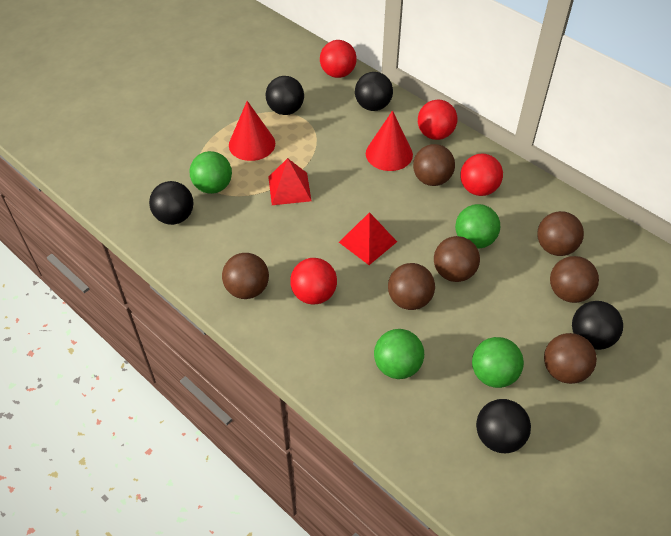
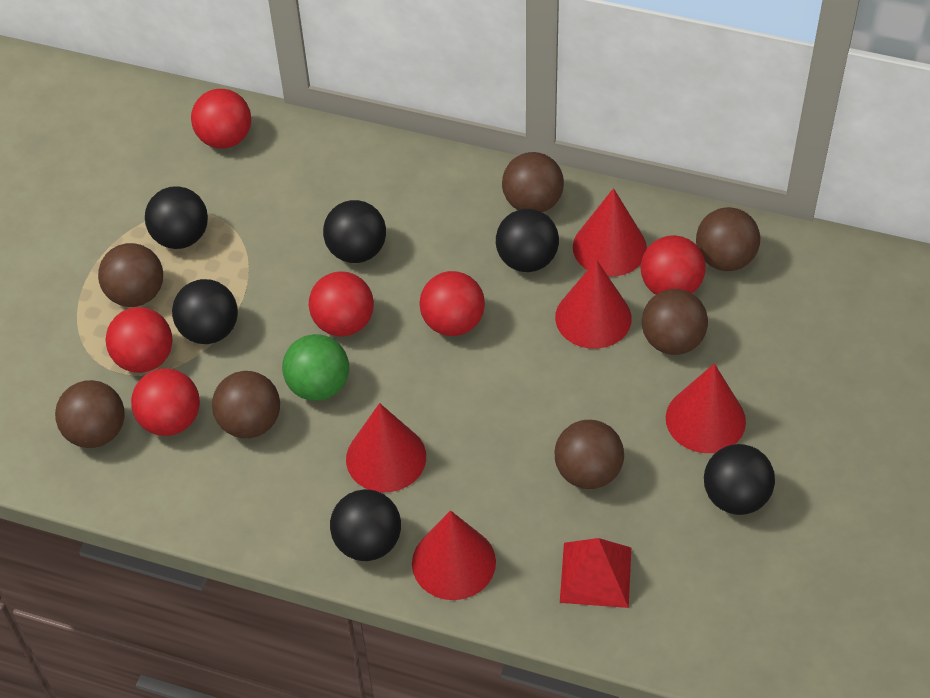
black ball: [149,181,194,225] [266,76,304,115] [355,72,393,111] [476,399,531,453] [572,301,623,350] = 5 -> [145,186,208,249] [172,279,238,344] [323,200,386,263] [330,489,401,561] [496,209,559,272] [704,444,775,515] = 6
green ball: [190,151,232,194] [374,329,424,379] [455,204,500,248] [472,337,524,388] = 4 -> [282,334,349,401] = 1
red ball: [290,258,337,304] [320,40,357,78] [418,100,457,140] [460,154,503,196] = 4 -> [105,307,173,373] [131,368,200,436] [191,89,251,148] [309,271,374,336] [420,271,485,336] [641,235,706,295] = 6
red cone: [229,101,275,161] [366,110,413,171] = 2 -> [346,403,426,492] [412,510,496,600] [555,260,632,349] [573,188,647,277] [666,364,746,453] = 5
red pyramid: [268,158,312,205] [339,212,397,265] = 2 -> [560,538,631,608] = 1

